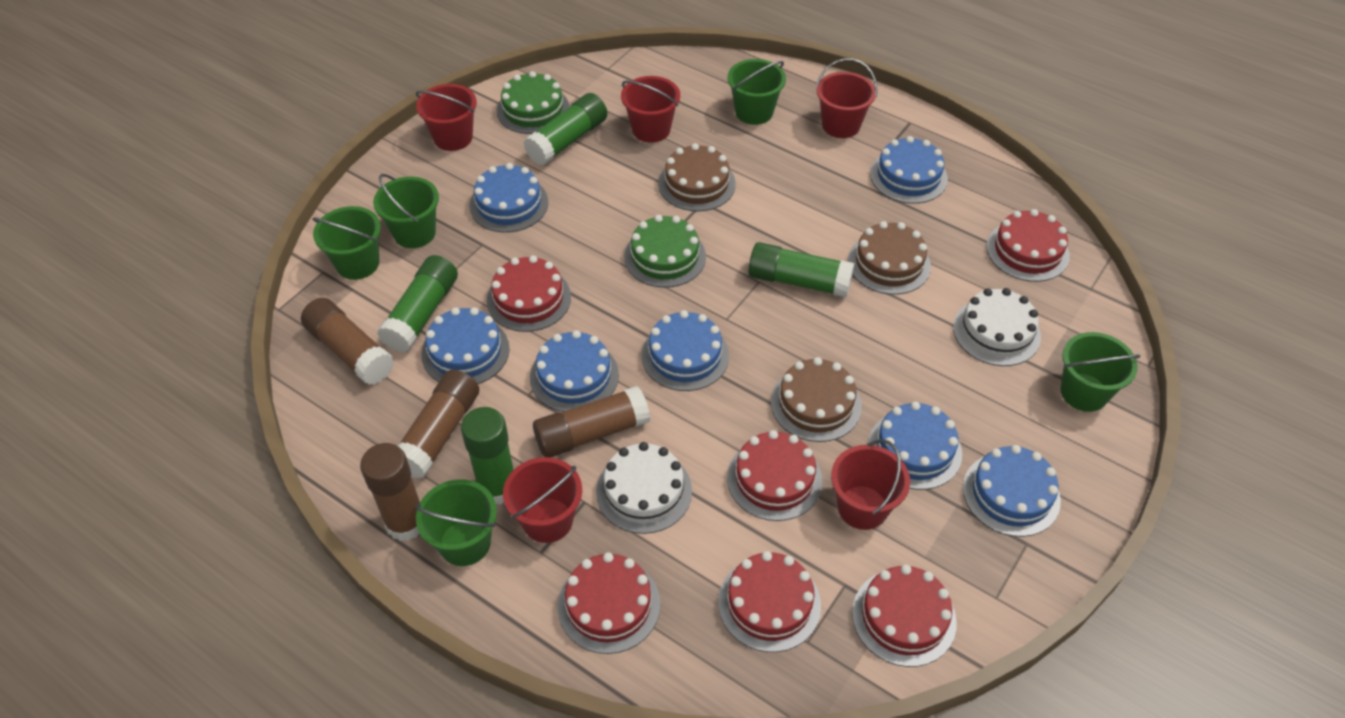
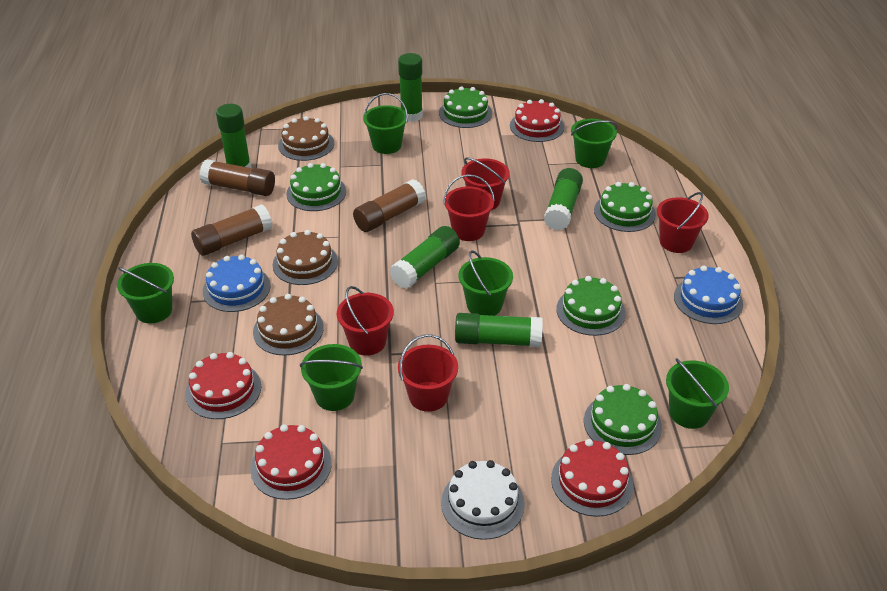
blue cake: [421,307,509,384] [469,163,548,233] [530,330,619,412] [641,310,729,391] [868,401,962,490] [870,136,948,204] [963,445,1061,537] = 7 -> [203,255,271,312] [674,266,743,324] = 2
brown glue stick: [301,298,394,385] [360,443,420,541] [397,370,479,479] [533,386,650,458] = 4 -> [191,204,273,256] [199,159,275,196] [353,179,426,232] = 3
green bucket: [312,206,381,280] [373,174,439,248] [415,479,497,566] [727,59,786,125] [1061,332,1141,412] = 5 -> [117,263,174,323] [300,344,363,411] [363,93,408,154] [458,250,513,316] [571,119,618,168] [666,358,729,429] = 6
green cake: [497,71,570,134] [624,215,706,288] = 2 -> [286,163,346,211] [439,86,492,128] [556,276,626,336] [584,384,662,455] [594,182,656,232] = 5
green glue stick: [377,255,458,352] [461,407,514,504] [523,93,607,165] [748,242,855,298] = 4 -> [216,104,251,168] [390,226,460,289] [398,53,423,122] [455,313,543,347] [544,168,583,231] = 5
red cake: [487,255,571,332] [558,552,660,654] [718,551,821,652] [727,430,822,521] [852,565,957,667] [987,209,1070,282] = 6 -> [185,352,261,419] [250,424,332,500] [510,99,564,142] [551,439,634,517] = 4
white cake: [596,442,692,534] [953,288,1041,366] = 2 -> [441,460,525,540] = 1

